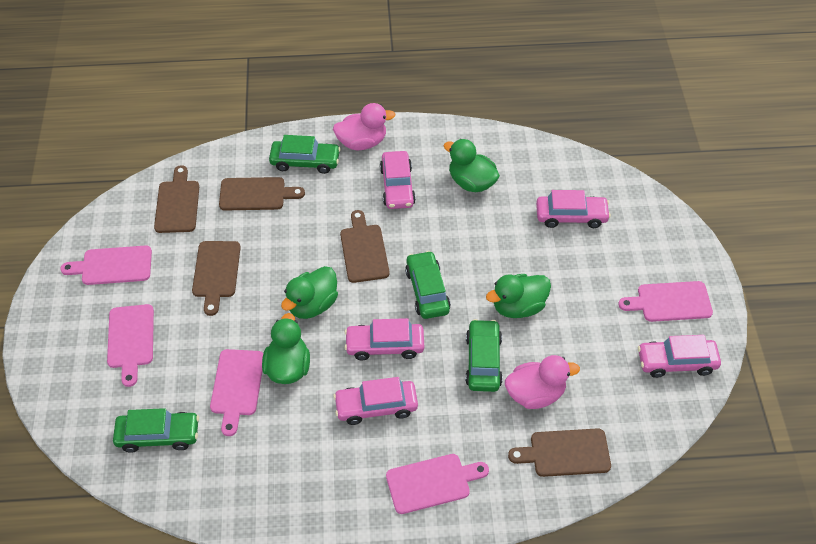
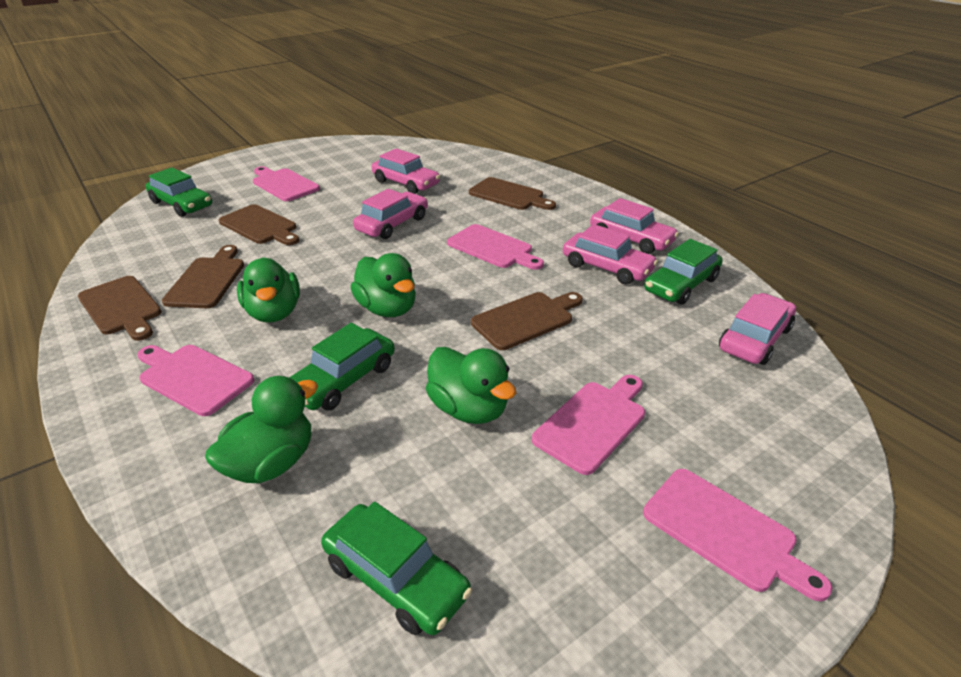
pink duck: [333,103,395,150] [505,355,580,409] = 2 -> none = 0

